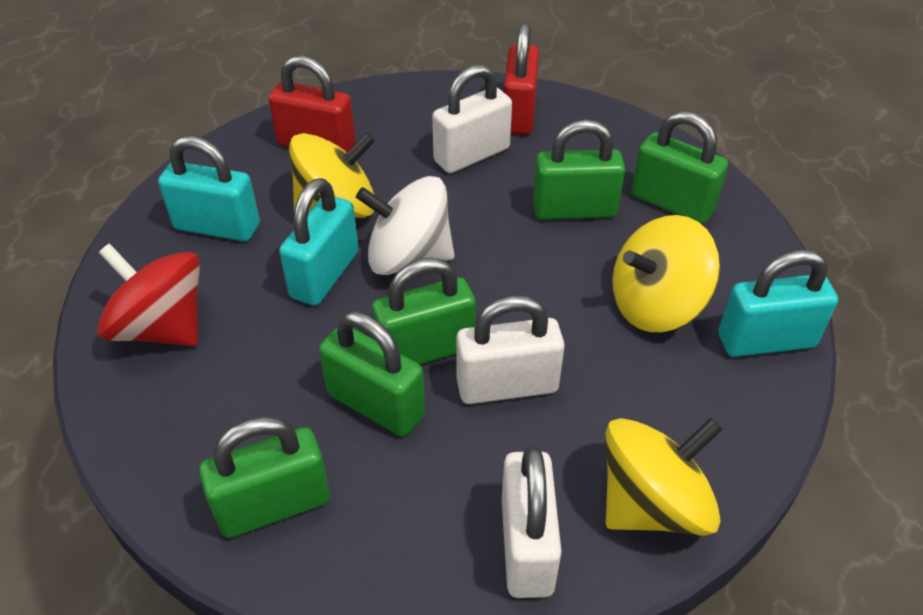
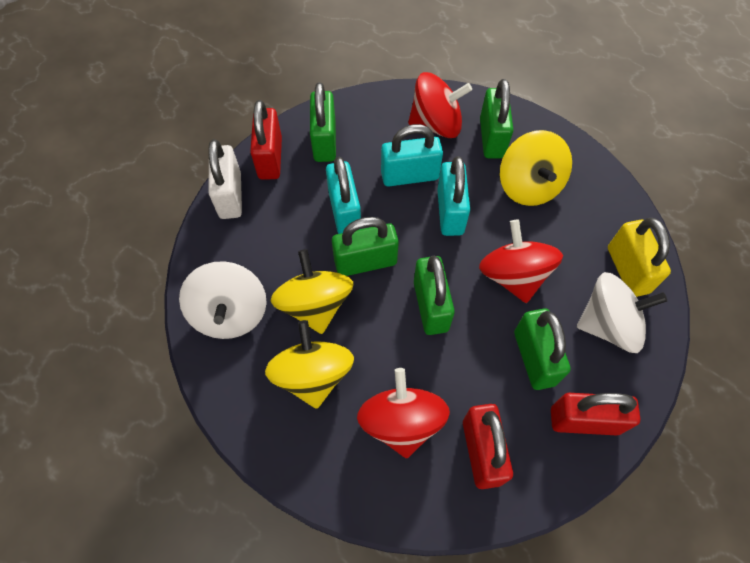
red padlock: [268,56,355,152] [504,23,539,135] = 2 -> [250,100,282,180] [463,404,513,489] [551,393,640,436] = 3
red spinning top: [97,243,200,346] = 1 -> [357,368,450,458] [408,72,472,138] [479,220,563,303] = 3
white padlock: [432,64,512,173] [456,295,565,404] [502,446,562,598] = 3 -> [208,139,242,219] = 1
white spinning top: [356,176,454,275] = 1 -> [179,261,267,339] [577,272,667,353] = 2
yellow padlock: none = 0 -> [608,218,671,297] = 1

